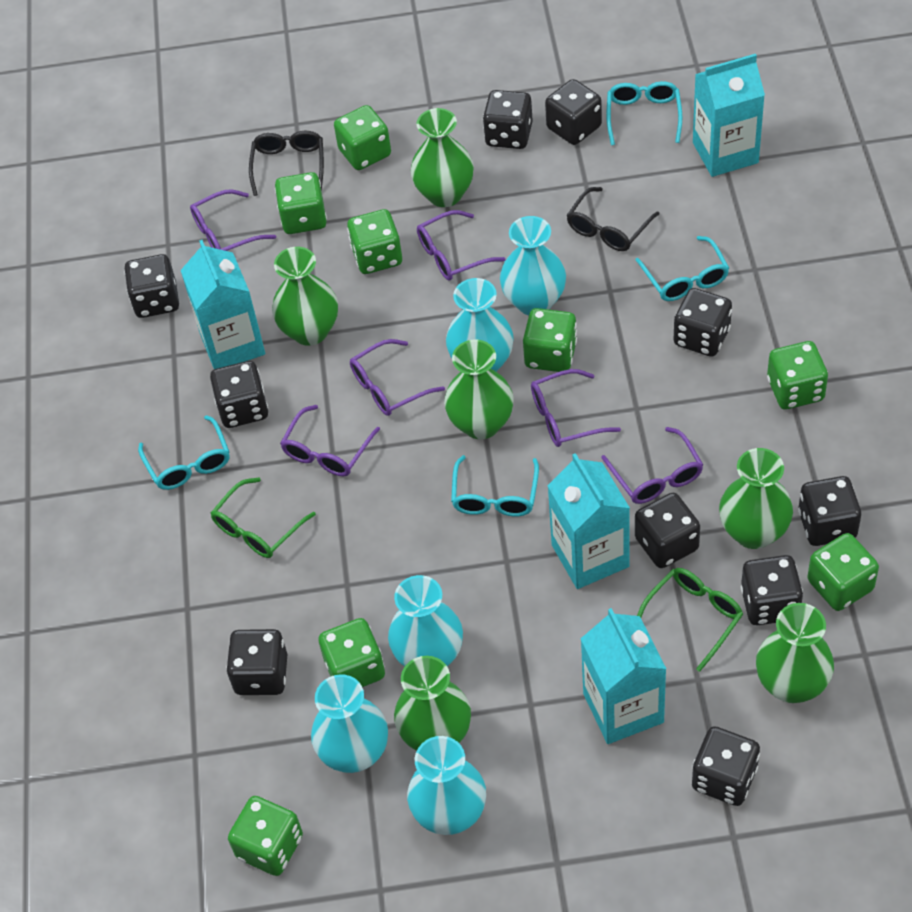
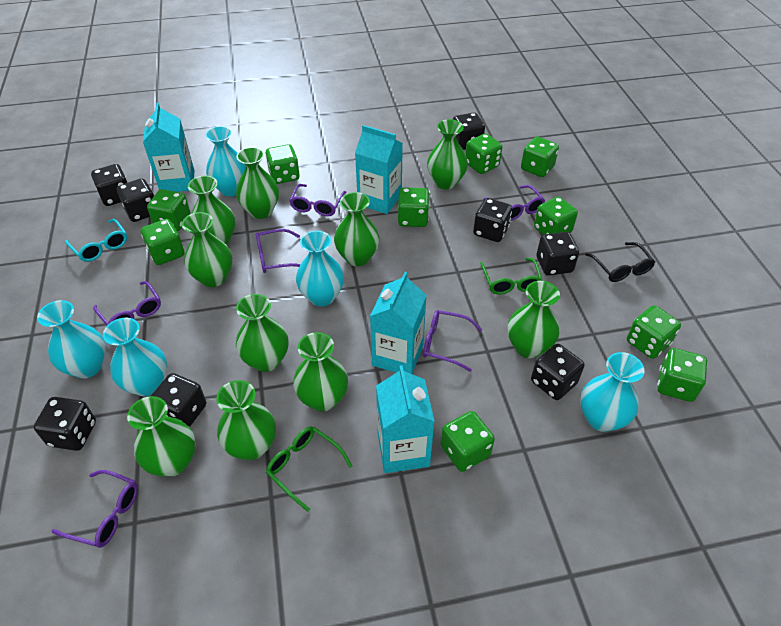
black dice: [124,254,179,318] [210,361,268,428] [226,629,287,695] [483,90,533,149] [545,79,602,145] [635,493,700,568] [674,288,732,357] [692,726,760,806] [741,555,803,625] [798,476,861,546] = 10 -> [34,397,96,451] [91,164,128,206] [117,178,154,222] [151,373,206,427] [453,113,485,150] [473,198,512,242] [531,344,584,400] [536,232,579,276] = 8
black glasses: [249,131,324,196] [566,187,660,251] = 2 -> [585,242,655,282] = 1
green dice: [228,796,303,876] [275,172,327,234] [318,618,385,687] [334,105,391,170] [347,209,402,274] [523,308,577,372] [767,341,828,409] [807,533,879,611] = 8 -> [141,219,185,265] [147,189,191,231] [266,144,300,184] [398,188,429,227] [441,411,495,472] [466,133,502,174] [521,137,559,177] [534,197,578,235] [627,305,681,359] [658,348,707,402] = 10
green vase: [272,247,338,346] [394,656,471,751] [411,108,474,207] [444,340,514,439] [719,448,793,549] [756,603,834,703] = 6 -> [127,396,196,477] [182,212,232,287] [188,175,235,245] [216,380,276,460] [236,147,279,219] [236,294,288,372] [293,332,348,412] [334,192,380,266] [427,119,468,189] [508,281,560,358] = 10
turquoise glasses: [138,415,230,490] [451,455,539,517] [606,81,682,145] [635,236,729,301] = 4 -> [65,218,127,262] = 1

